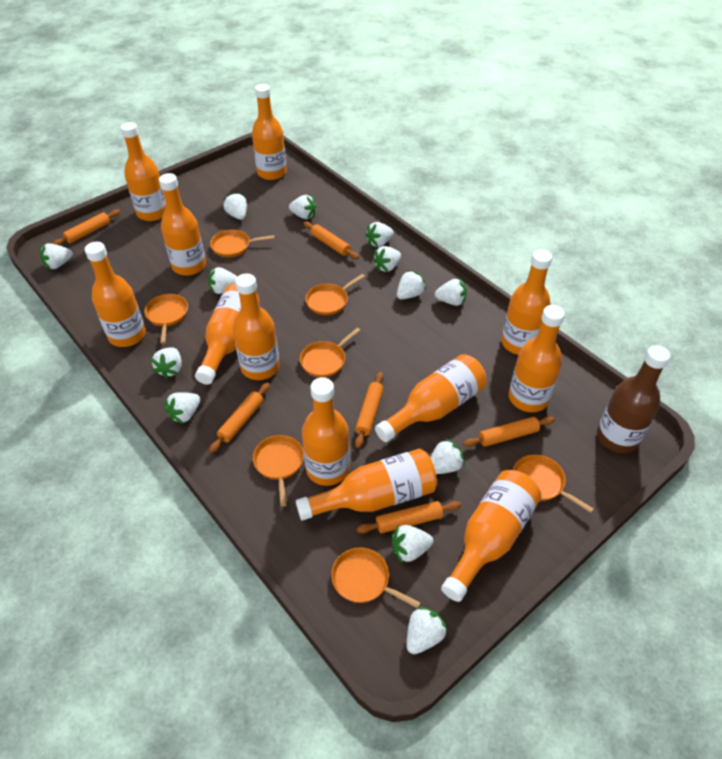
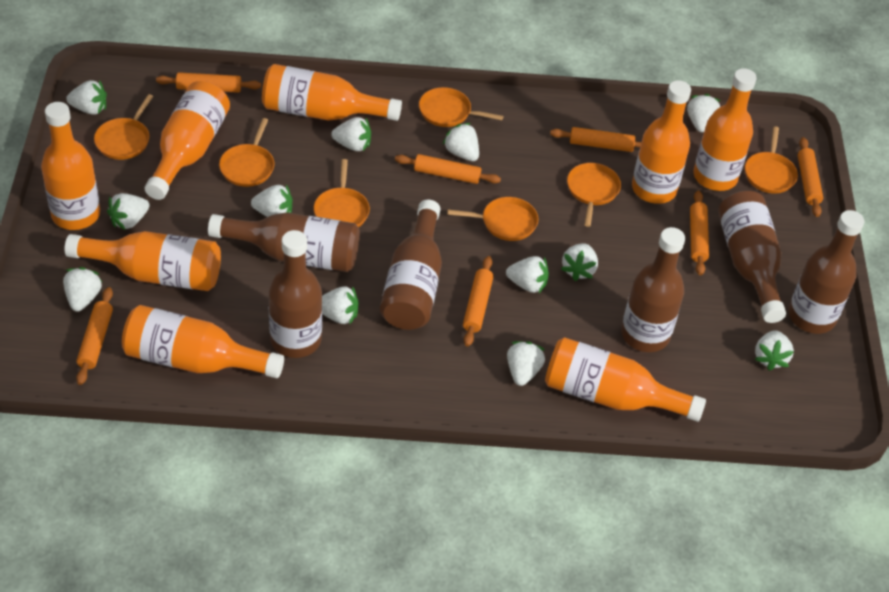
brown bottle: [597,345,671,453] = 1 -> [208,212,360,272] [268,230,322,358] [380,200,442,330] [621,227,685,352] [718,191,786,323] [788,210,864,334] = 6
orange bottle: [85,242,146,347] [120,122,166,221] [159,173,206,276] [195,283,260,385] [233,273,280,380] [252,84,287,180] [296,449,437,521] [302,377,350,486] [375,354,486,442] [441,470,541,602] [501,249,552,355] [509,305,565,412] = 12 -> [41,102,100,230] [64,231,221,291] [122,305,284,378] [144,81,230,200] [262,64,402,121] [545,337,706,422] [632,80,691,204] [693,68,757,191] = 8
orange rolling pin: [52,209,120,246] [209,383,270,453] [304,221,359,259] [355,372,384,448] [357,501,461,534] [463,416,555,447] = 6 -> [76,287,113,385] [156,72,261,93] [395,154,501,184] [463,256,493,347] [550,127,641,152] [690,191,709,275] [797,137,823,217] = 7
white strawberry: [40,243,73,269] [150,347,182,379] [165,392,200,424] [208,267,237,294] [223,192,247,220] [289,195,317,219] [365,222,394,247] [373,246,401,272] [392,525,433,563] [397,270,426,299] [407,606,448,654] [430,438,465,474] [435,279,467,306] = 13 -> [63,267,102,311] [66,80,107,115] [107,193,150,230] [251,184,293,217] [322,286,359,325] [331,117,371,151] [442,123,479,161] [506,256,549,293] [507,341,545,386] [561,243,598,281] [687,94,721,132] [755,330,794,371] = 12

